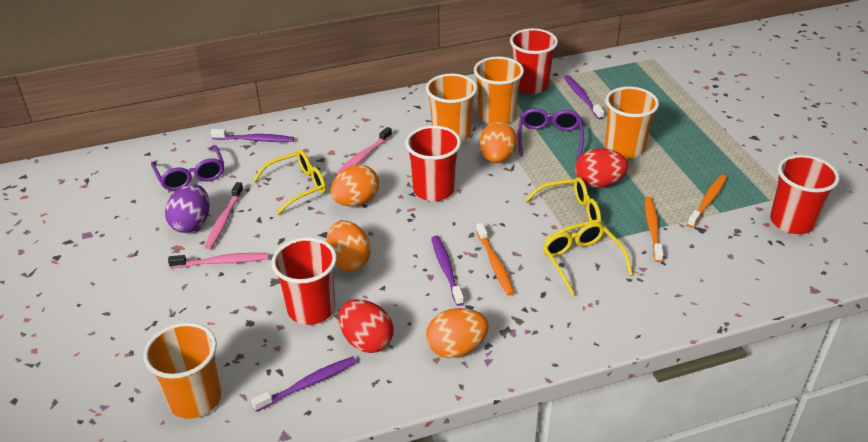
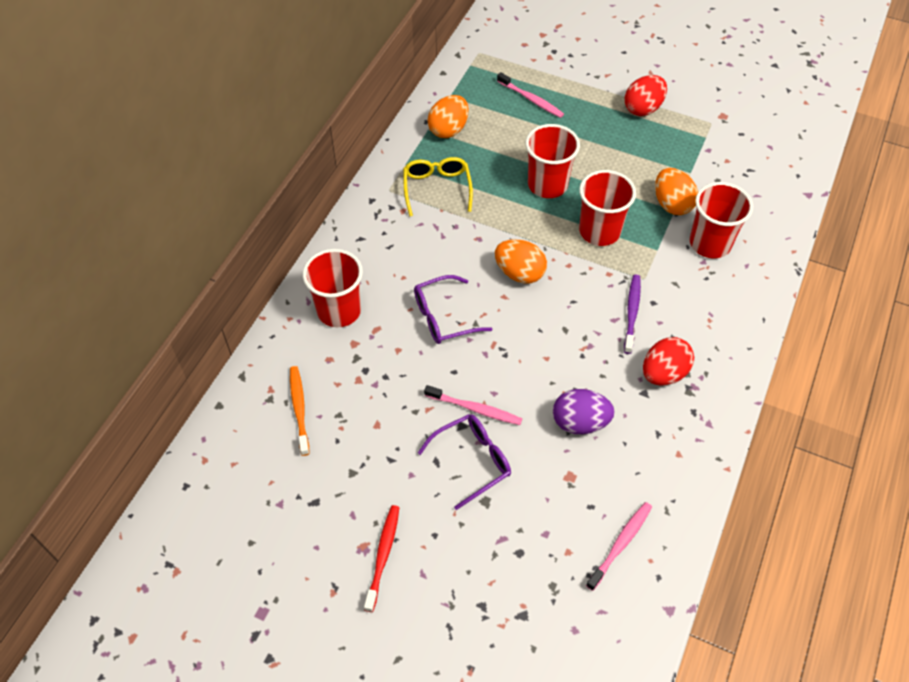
orange cup: [143,322,221,419] [426,73,477,142] [474,56,524,124] [605,87,659,159] = 4 -> none = 0
orange egg: [326,220,371,271] [330,165,379,206] [426,308,489,358] [479,122,517,163] = 4 -> [428,95,469,138] [495,239,547,284] [655,168,698,215] = 3
orange toothbrush: [476,223,514,296] [645,196,664,262] [687,175,727,228] = 3 -> [290,366,310,456] = 1
purple toothbrush: [211,129,294,142] [251,356,357,412] [432,236,464,306] [564,75,604,119] = 4 -> [624,275,641,354] = 1
red toothbrush: none = 0 -> [364,505,400,612] = 1
yellow glasses: [253,150,326,215] [525,177,601,241] [543,222,633,296] = 3 -> [403,157,473,217] = 1

